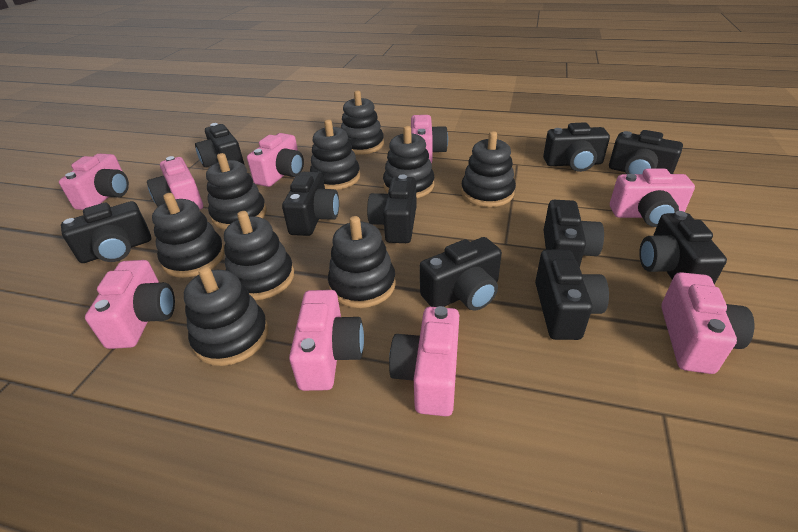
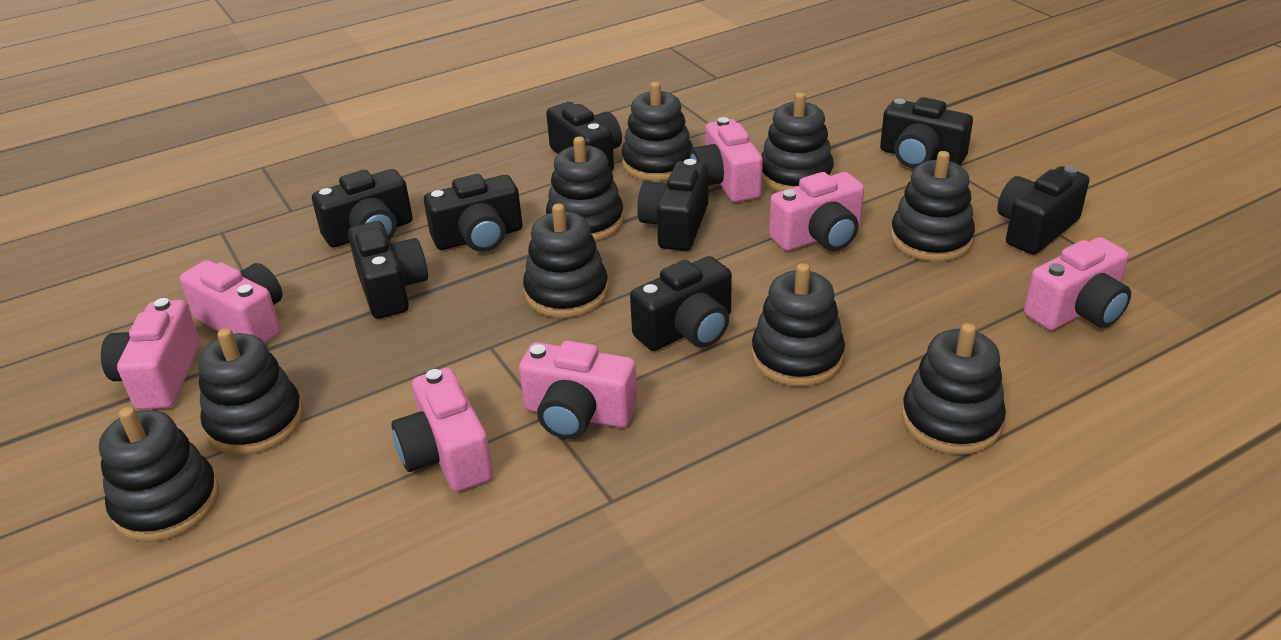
black camera: [61,201,151,263] [195,123,244,167] [282,172,339,236] [367,175,417,243] [420,237,502,311] [535,250,609,340] [543,122,610,172] [544,200,604,267] [609,130,683,174] [639,211,727,285] = 10 -> [312,169,413,247] [348,221,428,319] [424,174,522,252] [546,102,622,171] [630,256,732,351] [637,159,708,251] [880,97,973,168] [997,166,1090,255] = 8
pink camera: [59,154,129,210] [85,260,175,349] [147,156,203,210] [247,133,304,187] [289,290,364,391] [389,306,459,416] [411,115,448,163] [610,168,695,227] [661,272,754,374] = 9 -> [101,298,200,410] [180,260,282,343] [391,368,493,492] [519,340,637,439] [689,117,763,202] [769,172,864,251] [1024,237,1131,330] = 7

